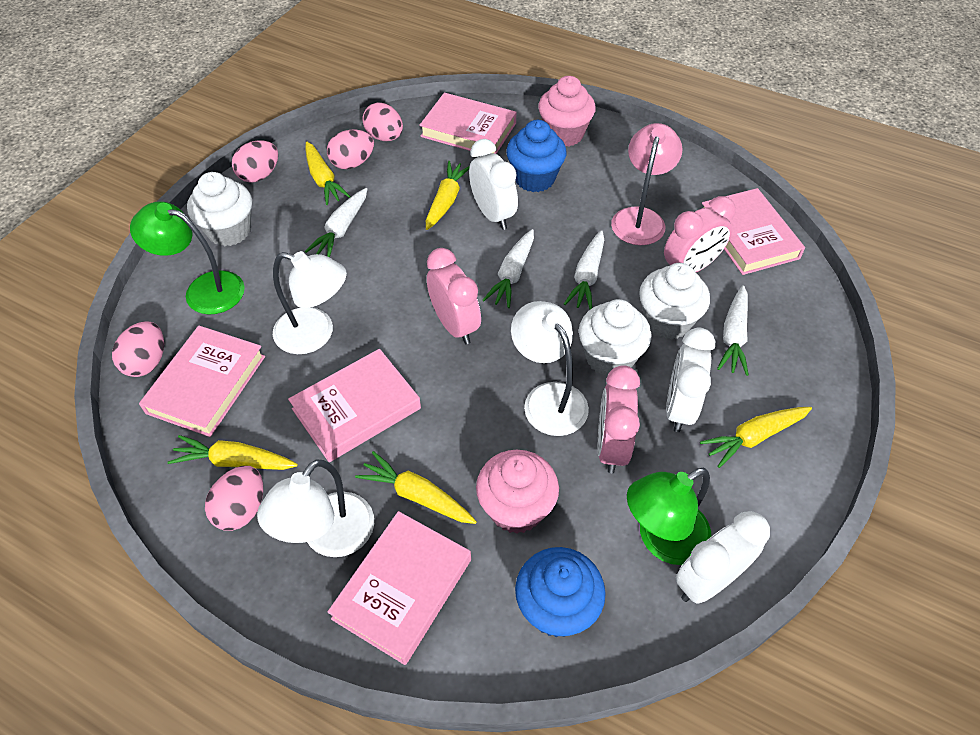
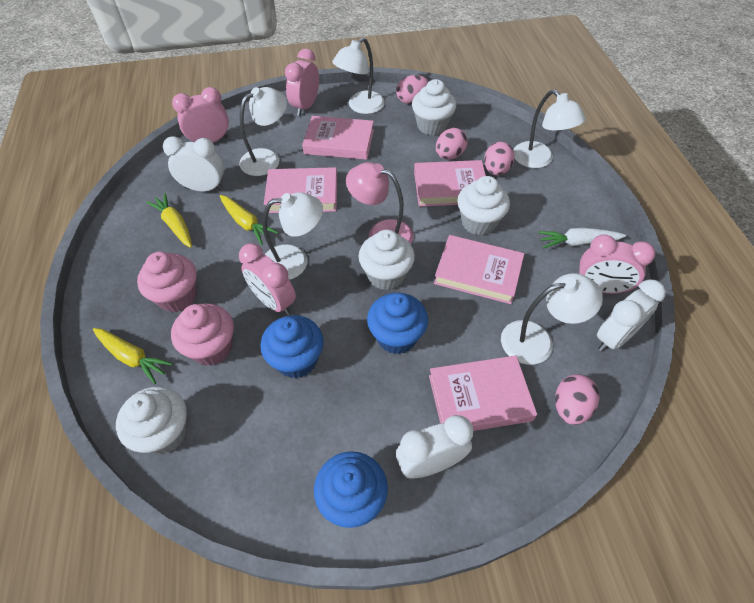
blue cupcake: [506,120,567,192] [515,547,606,638] = 2 -> [260,315,324,378] [314,451,388,528] [367,292,428,354] = 3
green lamp: [130,201,245,315] [627,468,711,565] = 2 -> none = 0
pink clock: [427,248,481,345] [598,365,640,473] [664,196,736,272] = 3 -> [172,87,229,142] [239,243,296,315] [285,49,319,116] [579,234,655,294] = 4
pink egg: [112,321,164,377] [205,466,263,531] [232,140,278,183] [327,130,374,169] [362,103,403,141] = 5 -> [396,75,429,104] [436,128,468,160] [484,142,515,175] [555,374,599,425] = 4
white carrot: [305,188,367,258] [483,229,534,308] [564,230,604,309] [717,285,749,376] = 4 -> [538,228,626,249] = 1
white cupcake: [187,172,252,246] [579,299,652,376] [639,263,710,340] = 3 -> [116,386,188,455] [359,229,415,290] [412,79,456,136] [457,176,510,236] = 4
white lamp: [257,459,374,557] [273,251,347,354] [511,301,589,436] = 3 -> [239,87,287,176] [262,192,323,280] [332,37,385,114] [501,273,603,365] [513,90,586,168] = 5
yellow carrot: [168,435,298,470] [305,142,351,205] [355,451,477,524] [426,161,470,230] [700,407,812,468] = 5 -> [93,328,173,384] [146,193,192,248] [220,195,279,245] = 3

